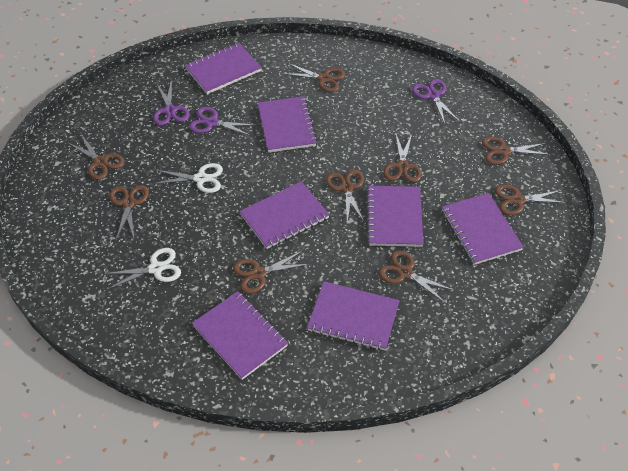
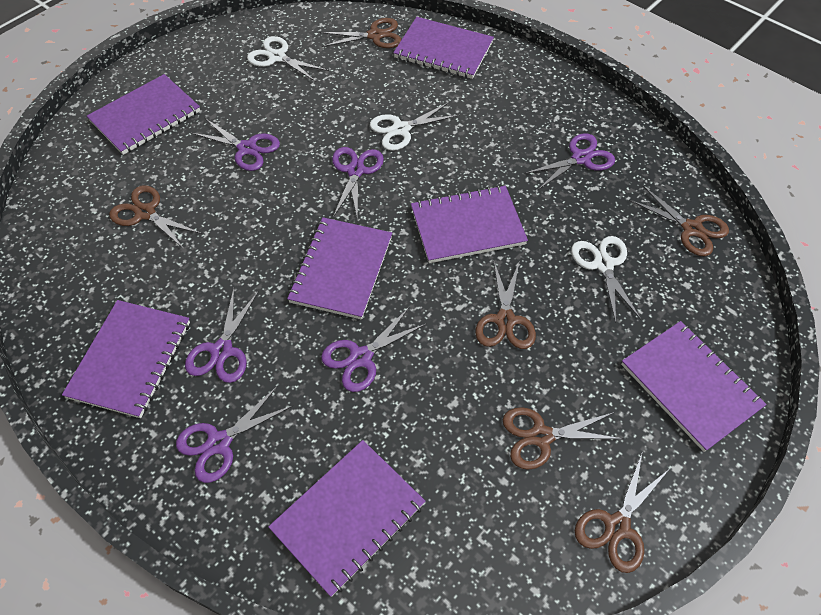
brown scissors: [67,134,124,180] [109,185,149,241] [233,251,310,294] [282,63,345,92] [326,170,365,223] [379,250,455,303] [383,134,422,182] [482,137,551,165] [495,184,567,215] = 9 -> [109,185,202,250] [320,18,401,48] [475,262,536,349] [503,407,623,470] [575,454,668,573] [629,186,729,256] = 6
purple scissors: [153,80,190,125] [189,107,255,136] [412,79,460,124] = 3 -> [176,386,293,483] [185,288,259,383] [191,118,280,171] [321,308,426,392] [332,147,384,220] [524,133,615,190] = 6
white scissors: [104,248,181,290] [153,163,223,193] = 2 -> [247,36,329,82] [370,102,460,151] [571,236,641,323] = 3

